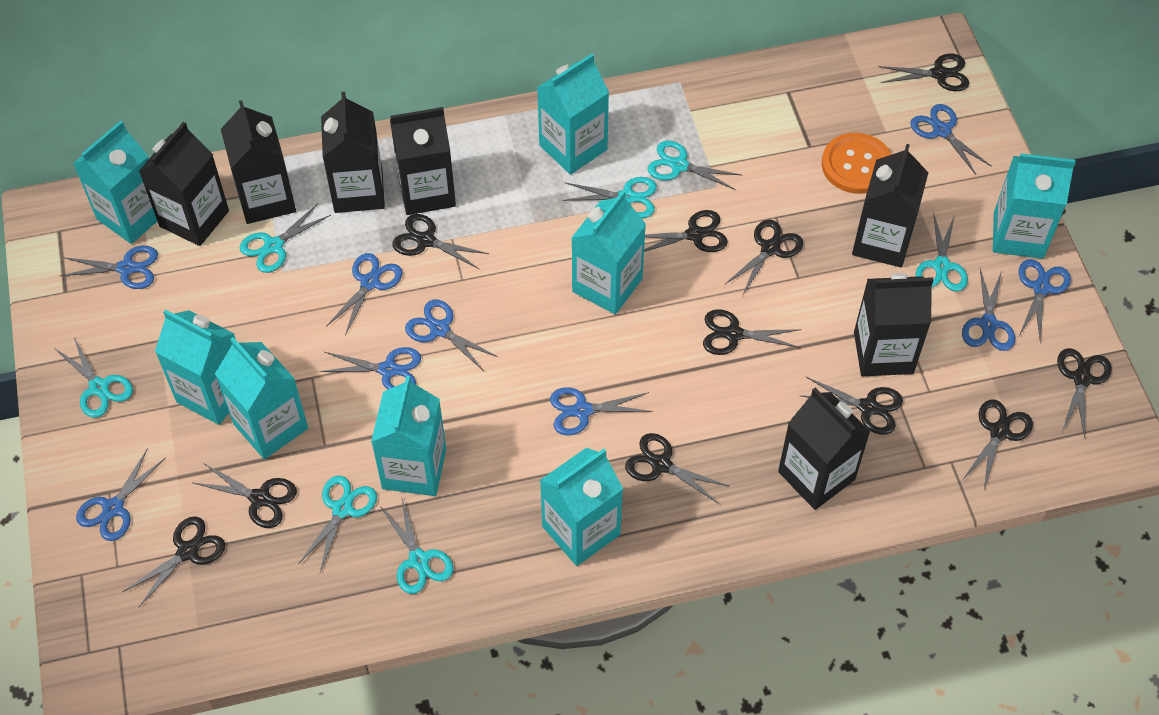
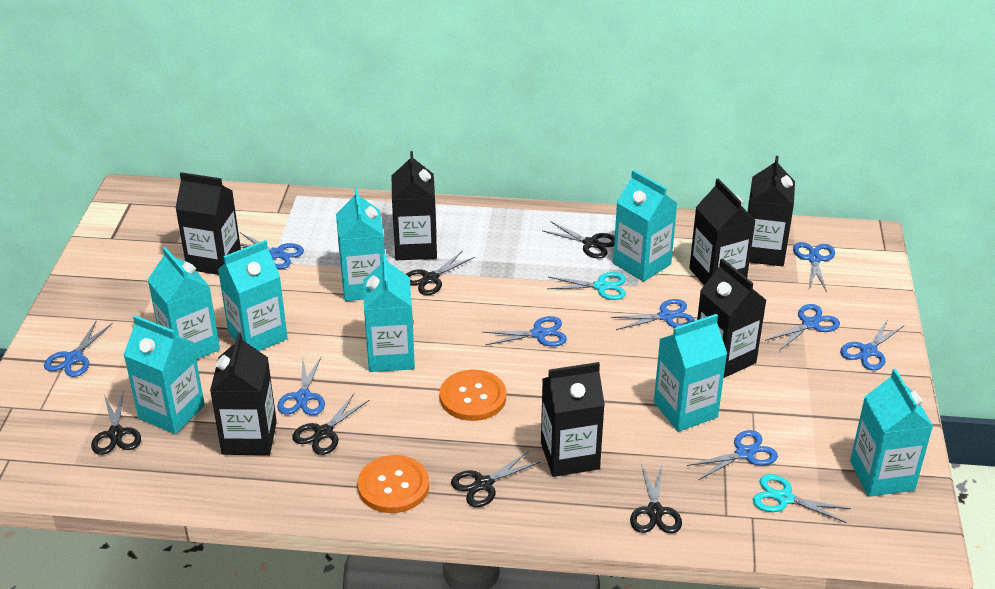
black scissors: [123,517,225,608] [193,464,297,528] [392,214,489,270] [625,433,729,504] [644,210,728,252] [703,309,801,355] [724,220,803,296] [799,377,903,435] [878,54,969,91] [963,400,1033,489] [1057,348,1112,438] = 11 -> [91,389,141,455] [292,394,369,455] [406,250,475,295] [451,450,541,507] [543,221,615,259] [630,464,682,533] = 6
orange button: [821,133,892,194] = 1 -> [358,455,429,513] [440,370,506,421] = 2
turquoise scissors: [56,338,133,418] [239,203,331,273] [298,476,377,572] [380,499,453,594] [563,177,657,218] [648,141,741,190] [916,212,968,292] = 7 -> [547,272,626,300] [753,474,851,523] = 2

